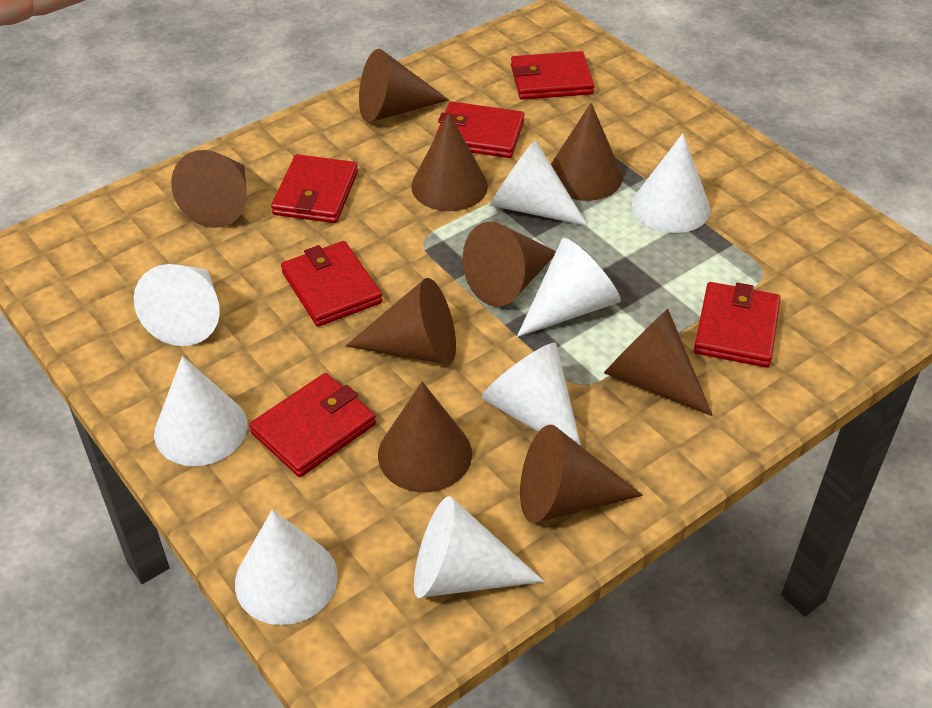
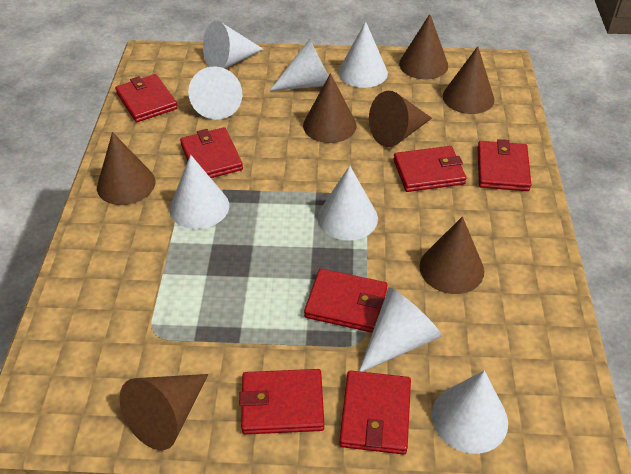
brown cone: [171,150,247,228] [346,278,456,364] [359,49,449,122] [378,382,472,492] [411,113,488,211] [463,221,556,307] [520,425,643,523] [551,103,623,201] [604,309,713,416] = 9 -> [97,132,155,205] [119,374,209,450] [303,73,357,143] [369,91,432,147] [399,14,448,79] [419,217,484,294] [442,46,495,114] = 7
red wallet: [249,373,376,477] [271,154,358,223] [281,241,382,327] [435,101,525,158] [511,51,595,100] [694,282,781,368] = 6 -> [115,74,178,122] [180,127,243,178] [239,369,324,434] [304,269,387,333] [339,370,411,455] [393,146,466,192] [477,139,532,191] = 7

